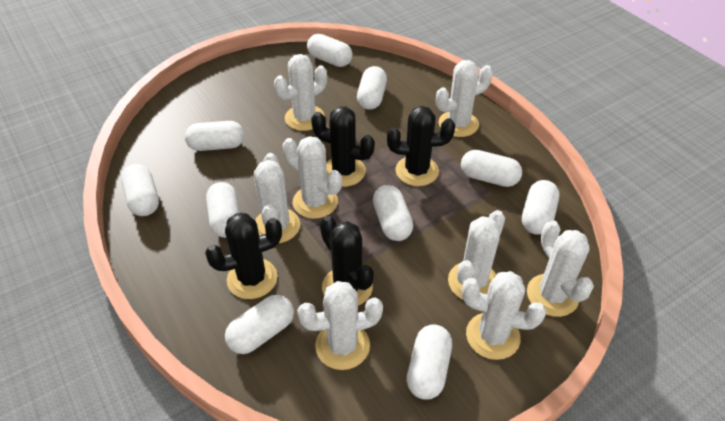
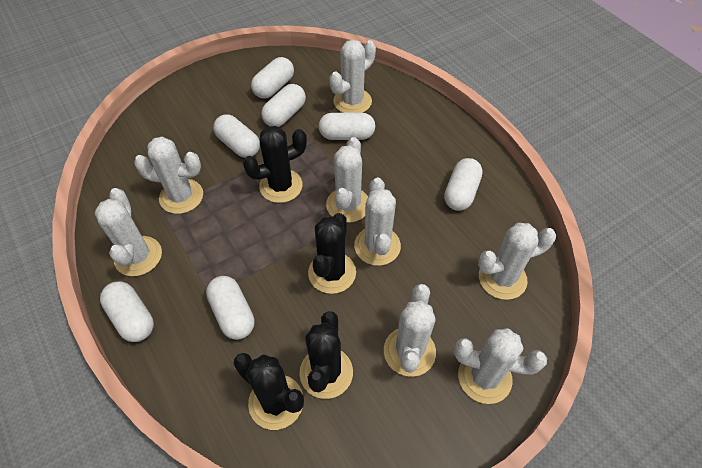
white capsule: [121,164,159,216] [185,121,244,151] [206,182,240,238] [225,295,294,354] [307,34,353,67] [357,66,387,110] [373,185,413,241] [407,324,452,400] [461,150,522,187] [522,180,559,235] = 10 -> [100,281,154,342] [206,276,255,340] [213,114,260,158] [251,57,294,99] [261,84,306,127] [319,113,375,140] [444,158,483,211] = 7

